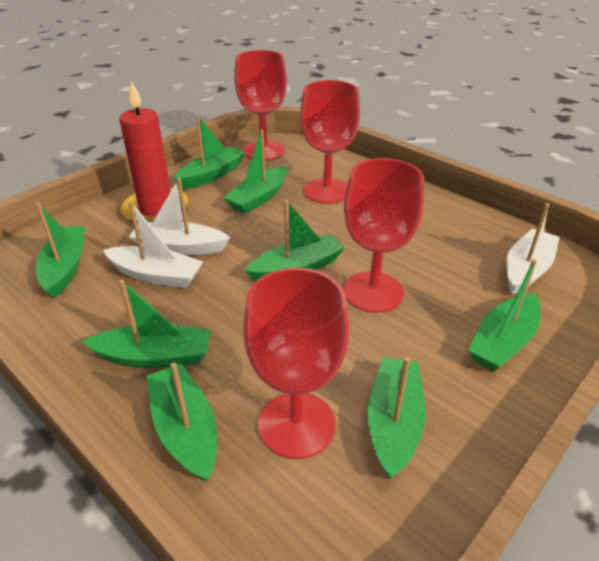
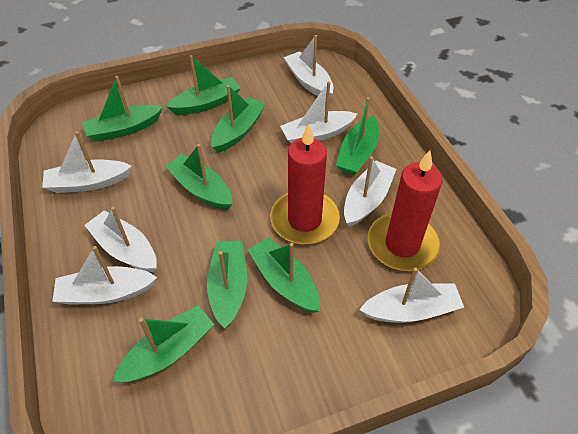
red candle: [119,81,191,223] = 1 -> [270,123,340,245] [368,150,442,271] = 2
red goblet: [234,50,287,161] [243,268,349,459] [300,80,360,204] [343,158,424,313] = 4 -> none = 0
white boat: [103,201,203,288] [129,178,230,255] [506,203,559,294] = 3 -> [42,131,132,193] [52,246,157,305] [84,207,157,272] [280,81,357,144] [284,35,334,98] [344,156,396,227] [359,267,464,323] = 7

